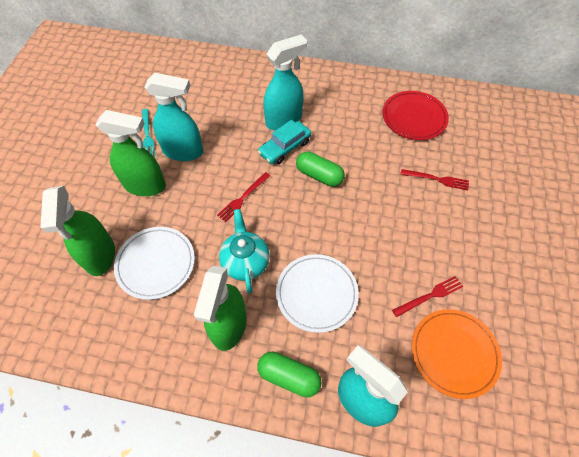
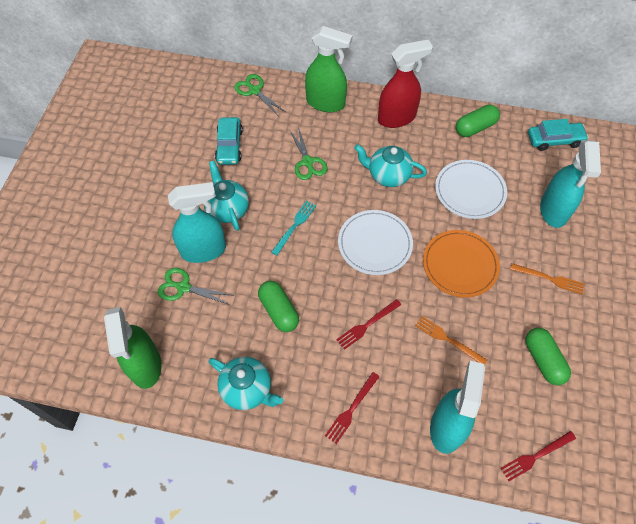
green capsule: [257,352,321,397] [296,152,345,187] = 2 -> [258,281,299,332] [456,105,500,137] [525,328,571,385] = 3
green scissors: none = 0 -> [158,268,231,305] [234,74,286,116] [290,127,328,180] = 3
green spray bottle: [40,186,115,276] [95,110,166,196] [194,266,247,351] = 3 -> [104,307,162,389] [305,26,352,112] = 2
orange fork: none = 0 -> [415,316,487,365] [510,263,585,295] = 2
red plate: [383,91,449,140] = 1 -> none = 0
red spray bottle: none = 0 -> [378,40,433,128] = 1
turquoise car: [258,120,311,164] = 1 -> [215,117,243,165] [528,119,589,151] = 2
turquoise teapot: [219,209,270,293] = 1 -> [204,161,249,231] [209,357,283,410] [354,144,427,187] = 3

